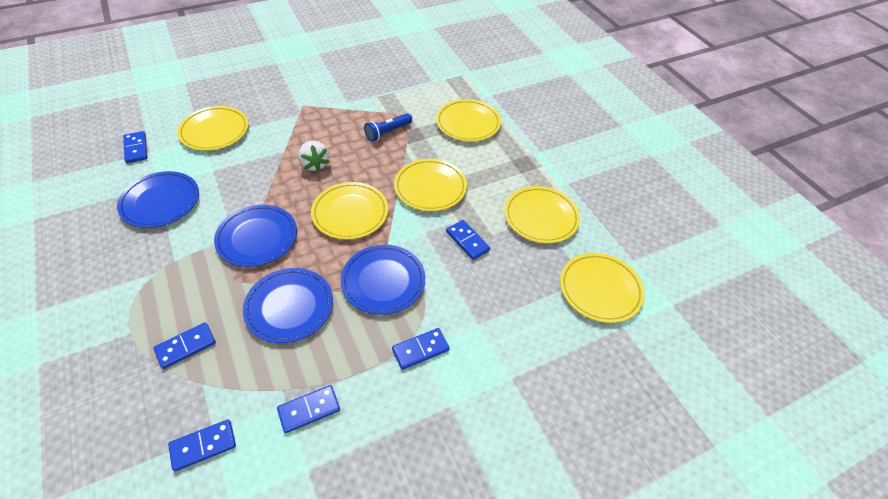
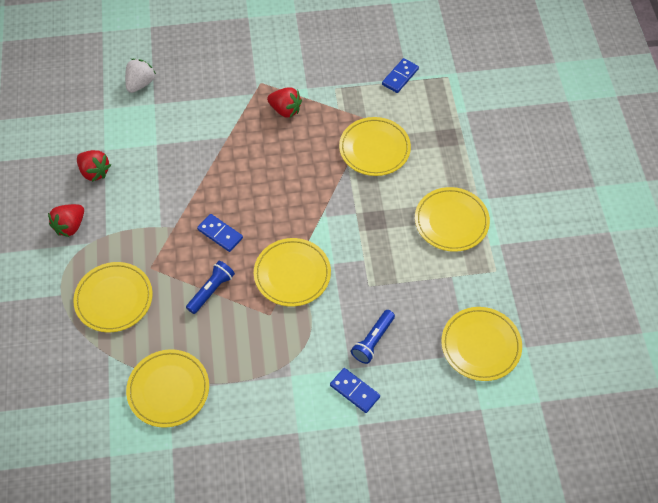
blue domino: [123,131,148,163] [153,322,216,369] [168,420,236,471] [277,385,340,433] [392,328,450,370] [446,220,490,260] = 6 -> [197,214,243,252] [330,368,380,413] [382,58,419,93] = 3
blue flashlight: [364,113,412,142] = 1 -> [186,261,235,314] [351,310,395,364] = 2
blue plate: [117,171,199,228] [214,205,297,267] [243,268,333,343] [341,245,425,315] = 4 -> none = 0
red strawberry: none = 0 -> [48,204,84,237] [77,150,111,182] [267,87,302,118] = 3

